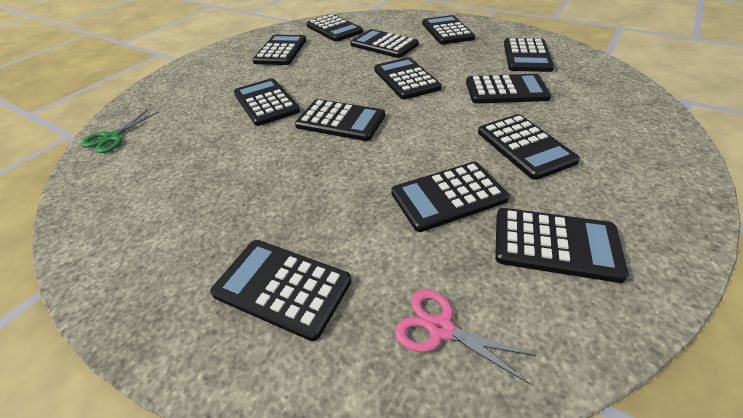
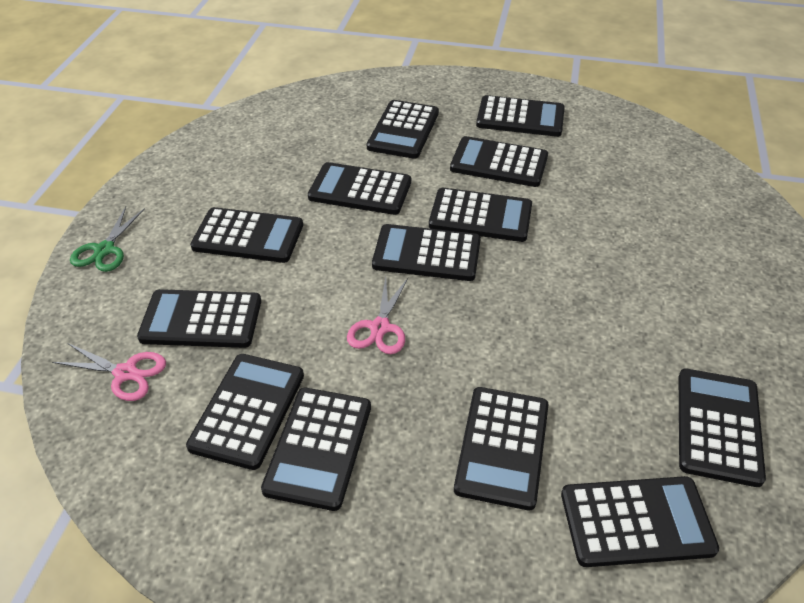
pink scissors: [395,289,537,384] = 1 -> [52,343,166,401] [347,277,408,354] = 2

